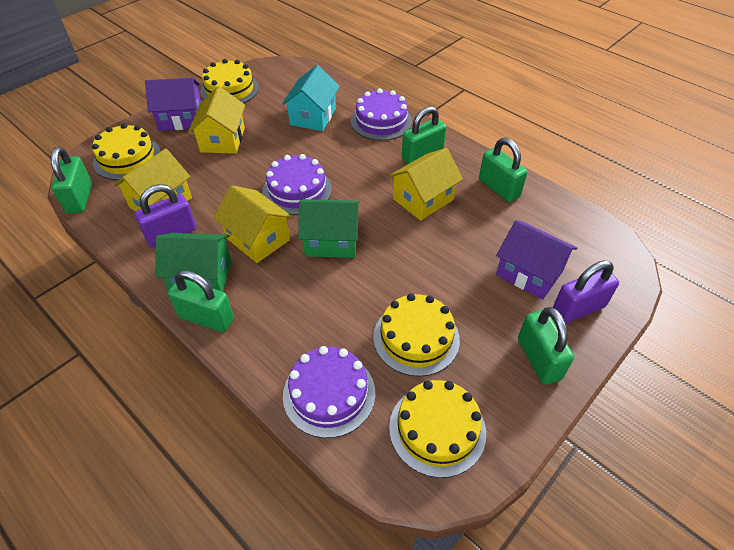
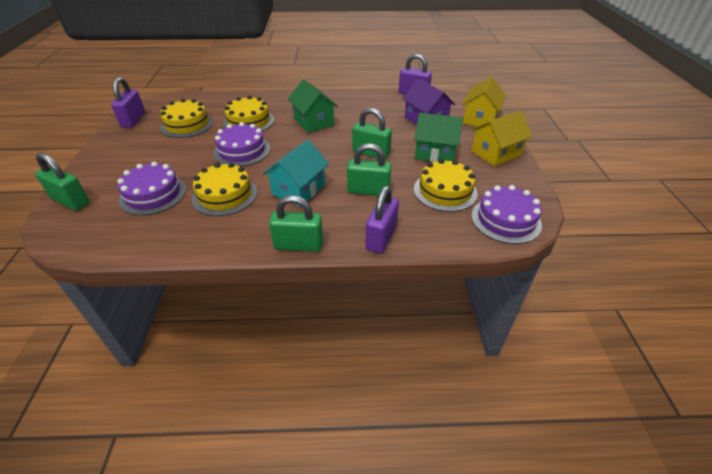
green padlock: [51,147,92,214] [168,270,234,332] [402,106,446,164] [479,138,528,202] [518,307,574,385] = 5 -> [35,152,90,211] [269,195,323,252] [347,143,392,196] [352,108,392,159] = 4
purple house: [145,78,201,131] [496,220,577,299] = 2 -> [402,79,455,126] = 1
purple padlock: [135,184,196,247] [553,260,619,323] = 2 -> [111,77,145,128] [365,186,399,254] [399,54,432,94] = 3
yellow house: [114,148,192,211] [188,86,245,154] [213,185,293,263] [389,148,463,221] = 4 -> [462,77,506,127] [471,110,532,166] = 2

